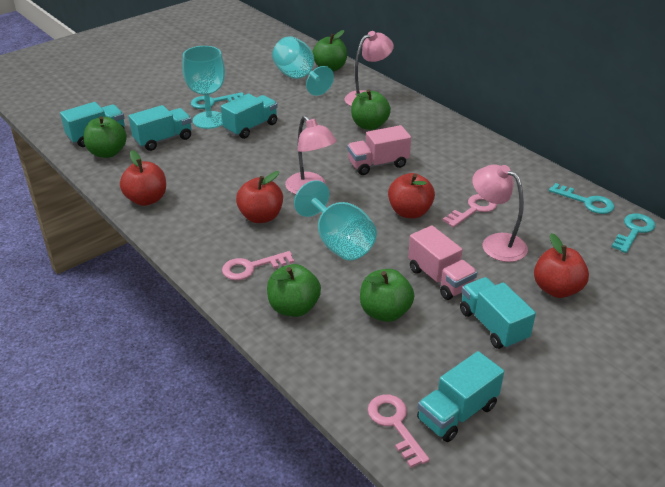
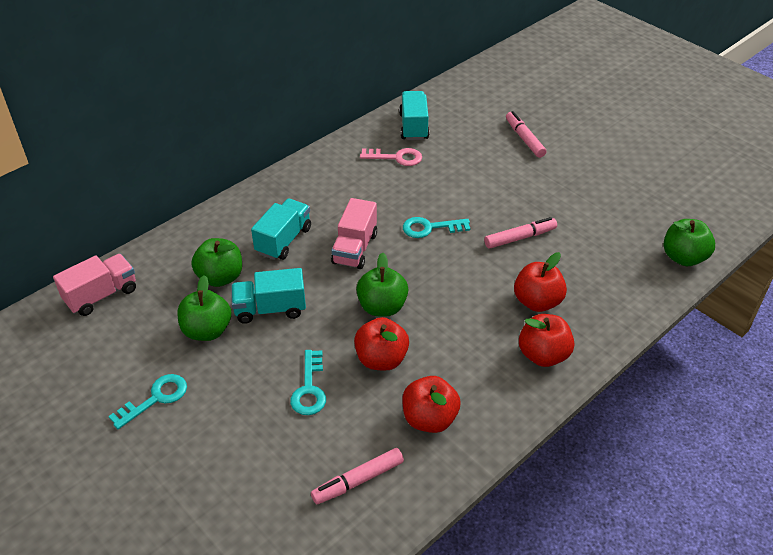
green apple: [84,116,127,158] [267,264,321,317] [312,30,347,71] [351,89,391,130] [360,269,414,322] = 5 -> [177,275,231,341] [191,238,242,287] [356,252,408,317] [664,219,715,266] = 4
pink key: [222,251,294,280] [368,394,430,468] [442,194,497,227] = 3 -> [360,148,422,166] = 1
pink lamp: [285,116,337,194] [344,31,394,106] [472,164,528,262] = 3 -> none = 0
pink marker: none = 0 -> [311,448,404,504] [484,217,557,249] [506,111,546,158] = 3
turquoise goblet: [182,46,225,129] [272,36,334,96] [294,180,377,260] = 3 -> none = 0
turquoise truck: [60,102,125,147] [129,105,192,151] [221,93,278,139] [417,351,504,442] [460,277,536,349] = 5 -> [231,268,306,324] [251,199,311,260] [399,91,429,140] = 3

